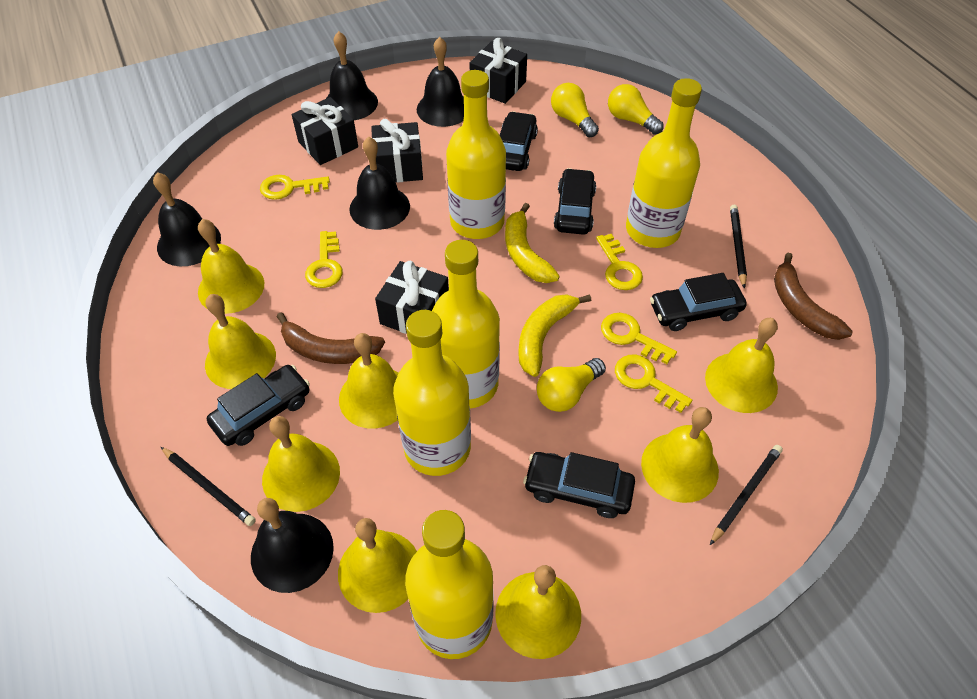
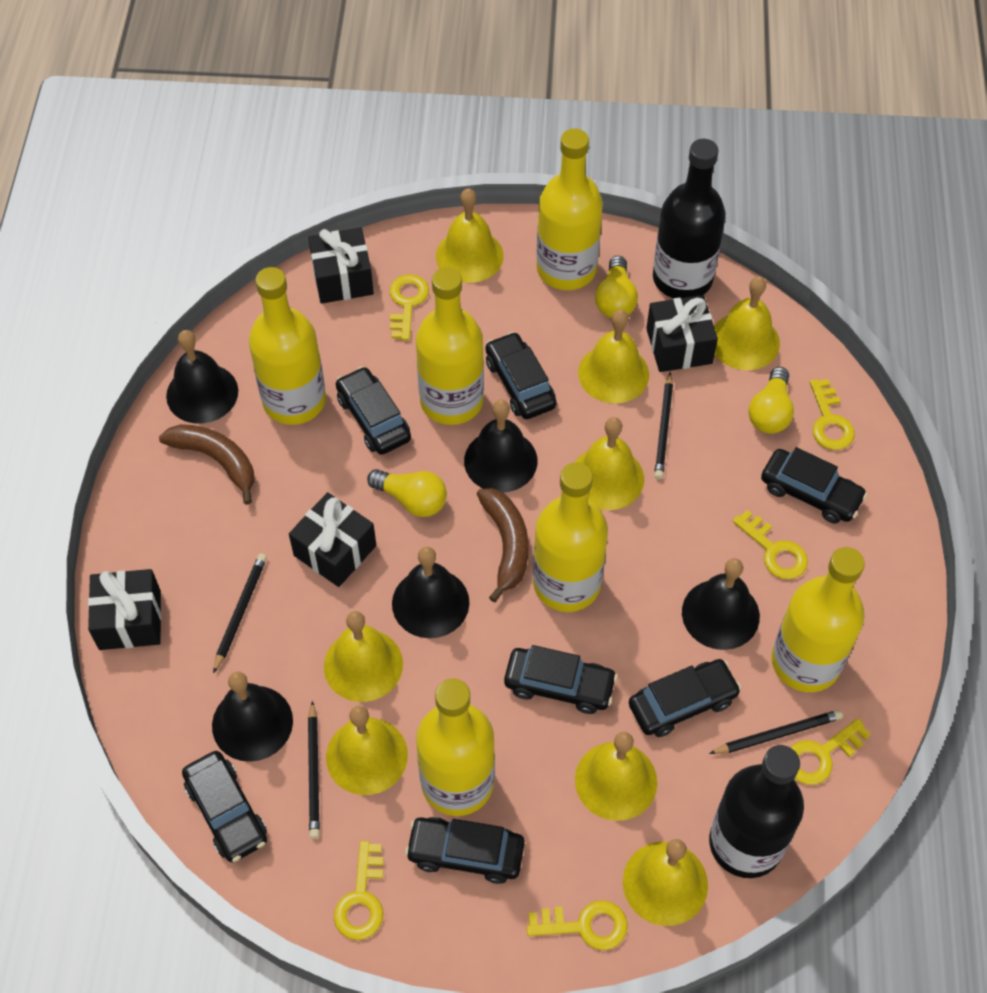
black bottle: none = 0 -> [653,139,726,298] [709,745,804,878] = 2
black car: [207,365,310,446] [500,111,538,171] [523,452,635,518] [554,168,596,235] [650,273,747,331] = 5 -> [182,751,267,862] [336,366,411,455] [405,817,525,884] [486,332,557,419] [504,645,617,714] [629,659,741,737] [761,447,867,524] = 7
black pencil: [161,447,256,526] [710,445,783,545] [730,205,747,289] = 3 -> [213,553,267,674] [308,701,320,839] [654,372,673,480] [709,710,843,754] = 4
yellow banana: [505,203,560,283] [518,294,591,377] = 2 -> none = 0
yellow bottle: [393,310,471,476] [405,510,494,659] [432,240,500,409] [446,70,506,239] [626,78,702,248] = 5 -> [249,267,326,425] [416,267,484,425] [416,679,495,816] [533,462,608,612] [536,128,603,290] [771,547,865,692] = 6
yellow key: [260,175,330,200] [305,231,343,288] [596,234,643,290] [601,313,677,364] [615,354,692,413] = 5 -> [334,841,384,940] [389,274,429,341] [527,900,628,950] [733,510,808,579] [790,718,871,785] [810,379,855,450] = 6

